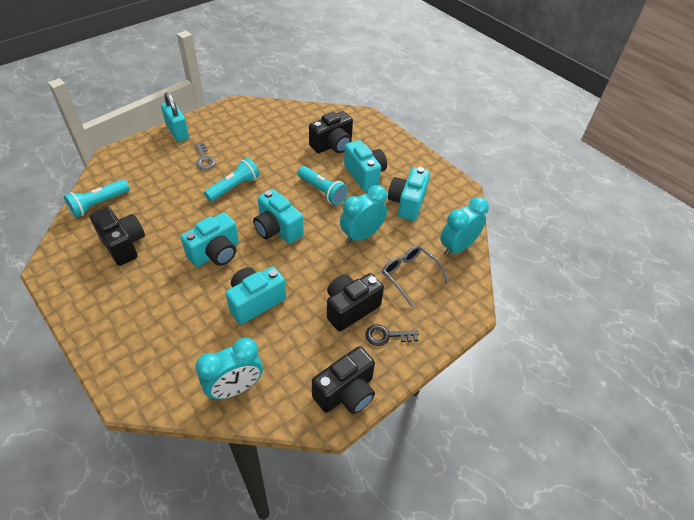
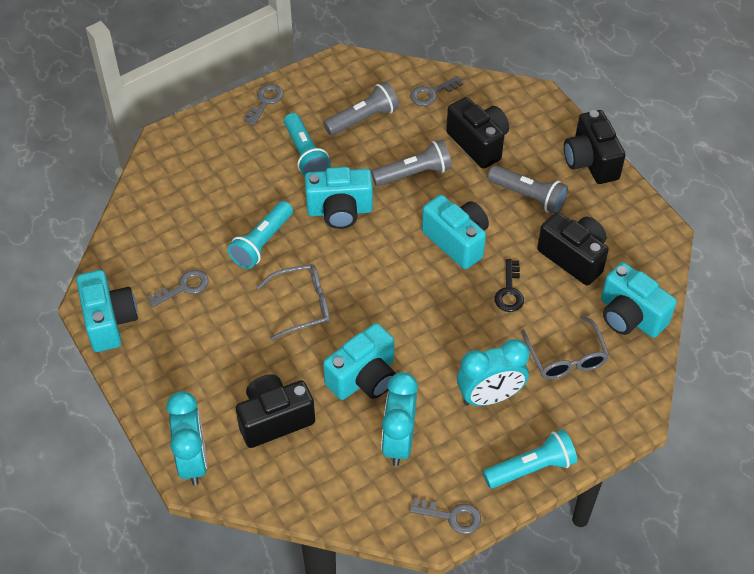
grey flashlight: none = 0 -> [324,82,399,135] [371,140,452,186] [488,165,568,214] = 3
grey glasses: [382,245,449,307] = 1 -> [257,264,330,340] [521,316,609,379] = 2
grey key: [195,142,216,170] = 1 -> [147,270,208,307] [244,84,283,126] [410,76,463,106] [410,498,481,534] = 4
turquoise padlock: [161,92,189,142] = 1 -> none = 0

